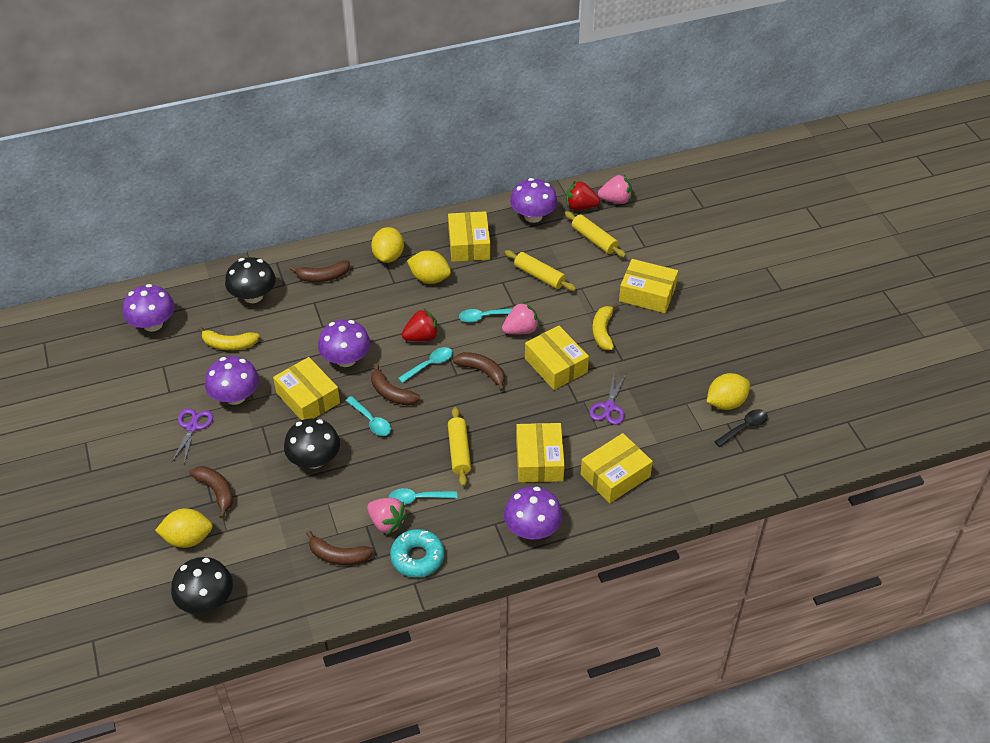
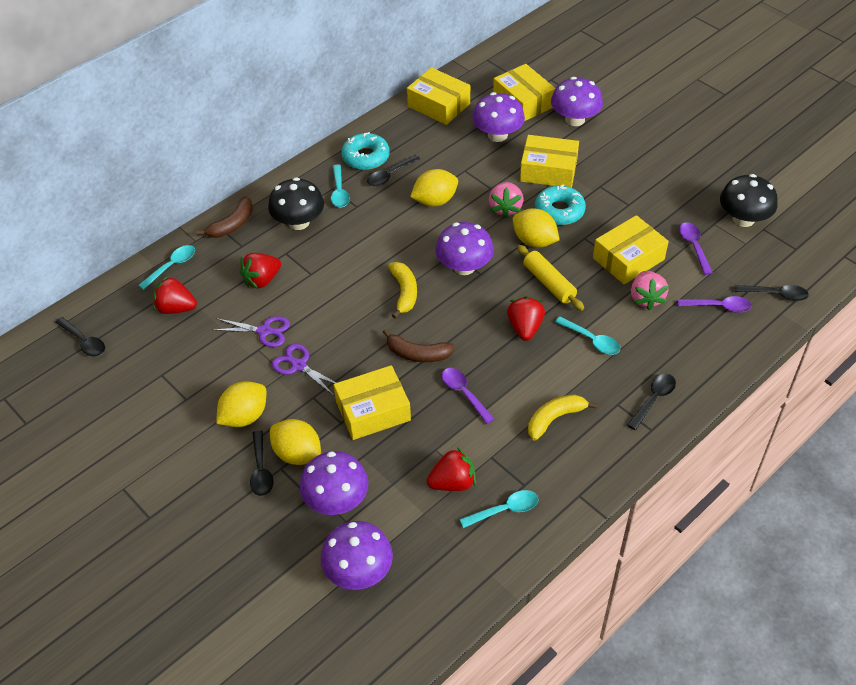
black mushroom: [171,557,233,614] [225,257,276,303] [284,418,340,469] = 3 -> [268,177,324,230] [720,174,778,227] = 2
black spoon: [714,409,768,447] = 1 -> [55,317,105,357] [250,431,274,496] [367,155,420,186] [627,374,676,430] [735,285,809,301] = 5
brown banana: [189,466,233,518] [290,261,350,282] [306,530,374,565] [371,363,420,406] [453,352,505,391] = 5 -> [196,196,253,238] [383,329,455,362] = 2
pink strawberry: [367,498,408,535] [502,302,539,335] [598,175,632,204] = 3 -> [489,182,523,218] [631,271,668,310] = 2
purple spoon: none = 0 -> [442,368,494,424] [678,296,752,313] [679,222,712,275] = 3
red strawberry: [402,309,439,341] [566,180,600,210] = 2 -> [153,276,197,314] [240,253,281,289] [426,447,476,491] [507,296,545,341] = 4
turquoise donut: [390,529,444,577] = 1 -> [341,132,390,170] [535,184,586,225] = 2
yellow box: [273,357,340,420] [448,211,490,262] [516,423,565,483] [525,326,589,390] [581,433,653,503] [619,259,678,313] = 6 -> [334,365,411,440] [407,67,470,125] [493,64,556,121] [520,135,579,188] [593,215,669,284] = 5
yellow rolling pin: [448,407,471,487] [505,250,576,291] [565,211,626,258] = 3 -> [517,245,584,311] = 1

